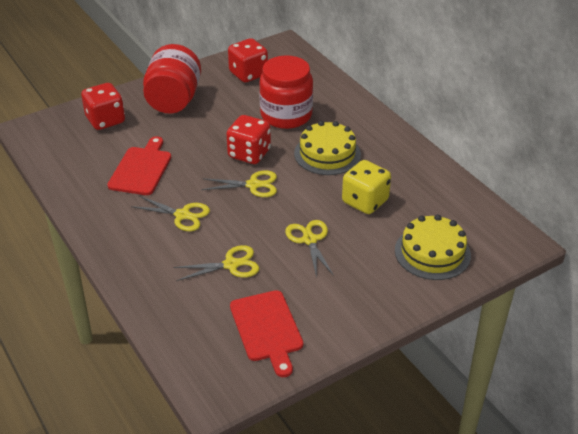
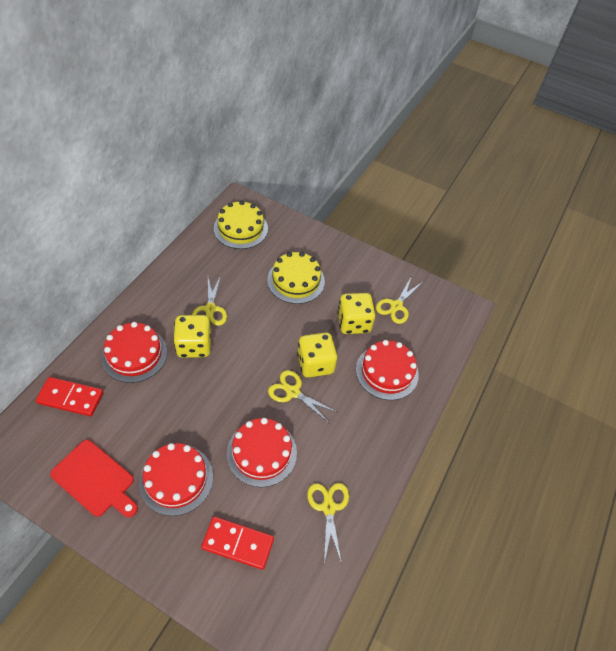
red cake: none = 0 -> [101,322,168,383] [139,443,213,516] [227,418,297,487] [356,340,419,400] = 4
red cutting board: [107,136,171,195] [230,290,303,377] = 2 -> [50,440,138,517] = 1
red dice: [81,83,125,130] [227,115,271,164] [228,38,268,82] = 3 -> none = 0
red domino: none = 0 -> [36,377,103,416] [201,516,274,570] = 2
red jar: [143,44,201,114] [259,56,313,129] = 2 -> none = 0
yellow dice: [342,160,391,214] = 1 -> [173,315,211,358] [297,332,337,378] [337,293,375,334] = 3

